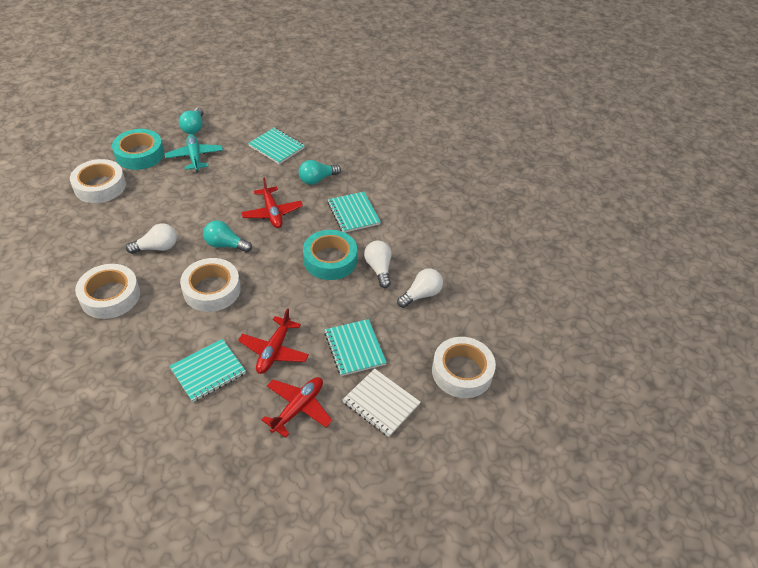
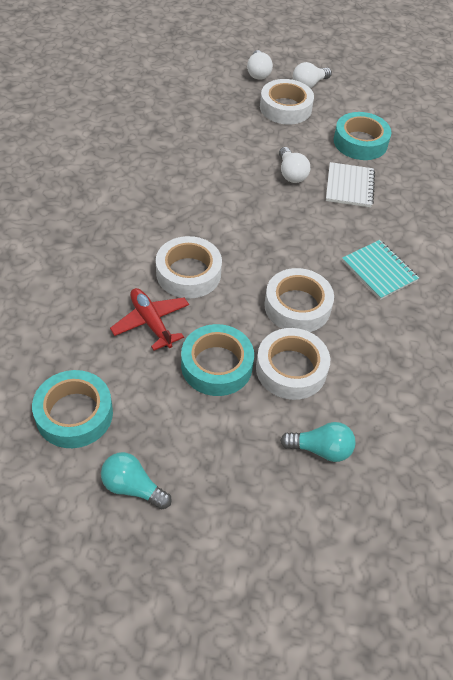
red plane: [238,308,309,374] [241,178,303,228] [262,377,332,438] = 3 -> [110,288,189,351] = 1
turquoise light bulb: [179,108,203,134] [203,220,252,253] [299,160,341,185] = 3 -> [101,452,172,509] [280,422,356,462] = 2
turquoise notebook: [169,339,246,402] [248,128,305,164] [324,319,387,376] [327,192,381,233] = 4 -> [342,240,419,300] = 1
turquoise plane: [164,134,223,172] = 1 -> none = 0
turquoise tape: [112,129,164,170] [303,230,357,280] = 2 -> [32,370,113,448] [181,324,254,396] [334,112,391,160] = 3

